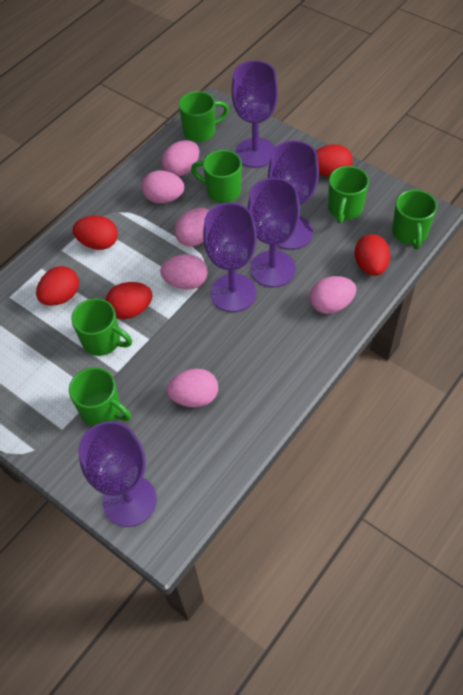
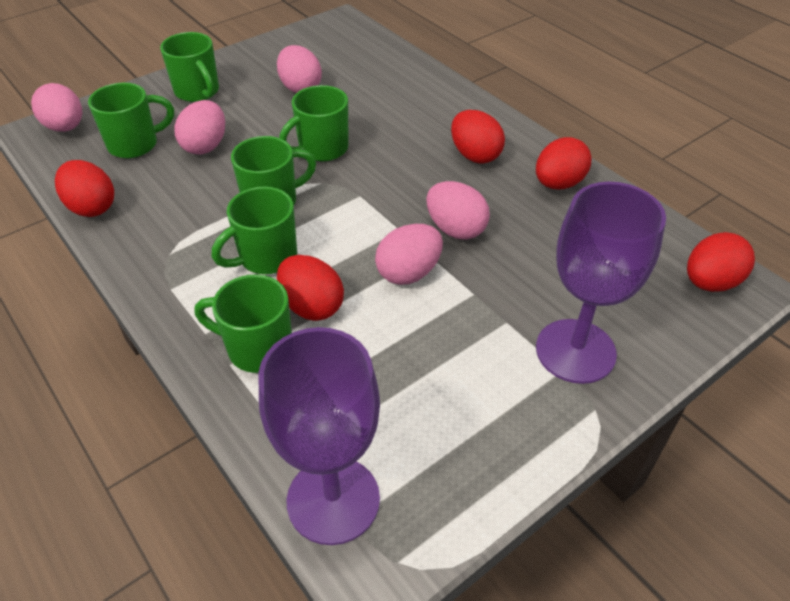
pink egg: [141,170,184,203] [160,254,208,290] [162,140,199,176] [167,369,218,407] [175,208,210,247] [309,276,357,314] = 6 -> [31,83,82,132] [174,100,225,155] [277,45,322,93] [375,224,443,285] [426,181,490,240] = 5
purple goblet: [78,421,157,527] [203,203,257,312] [232,61,278,168] [248,178,300,287] [268,140,319,250] = 5 -> [258,327,380,545] [536,182,666,384] = 2

